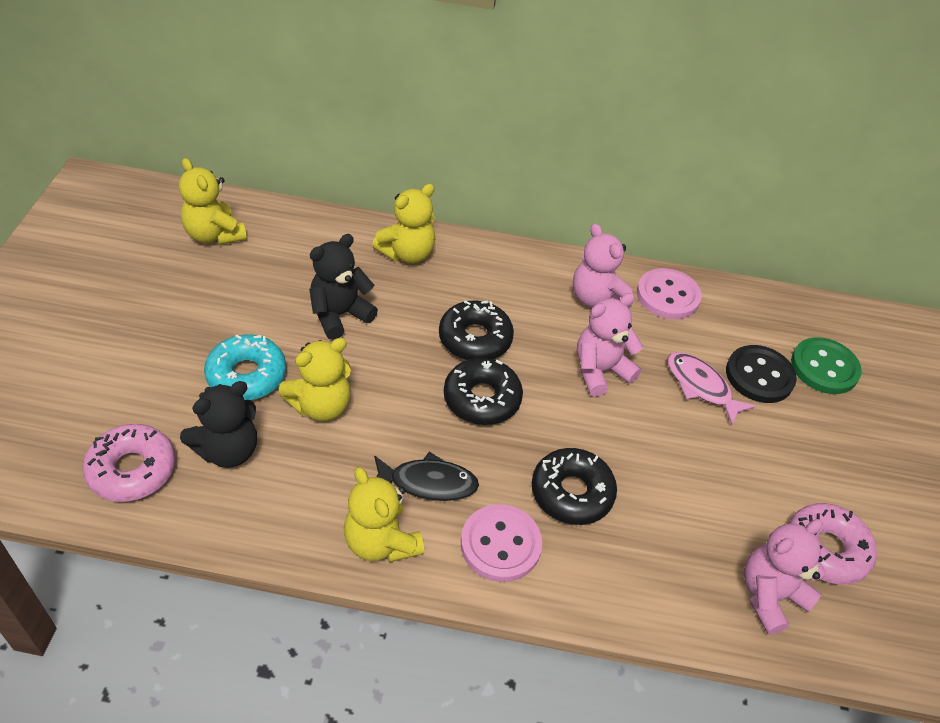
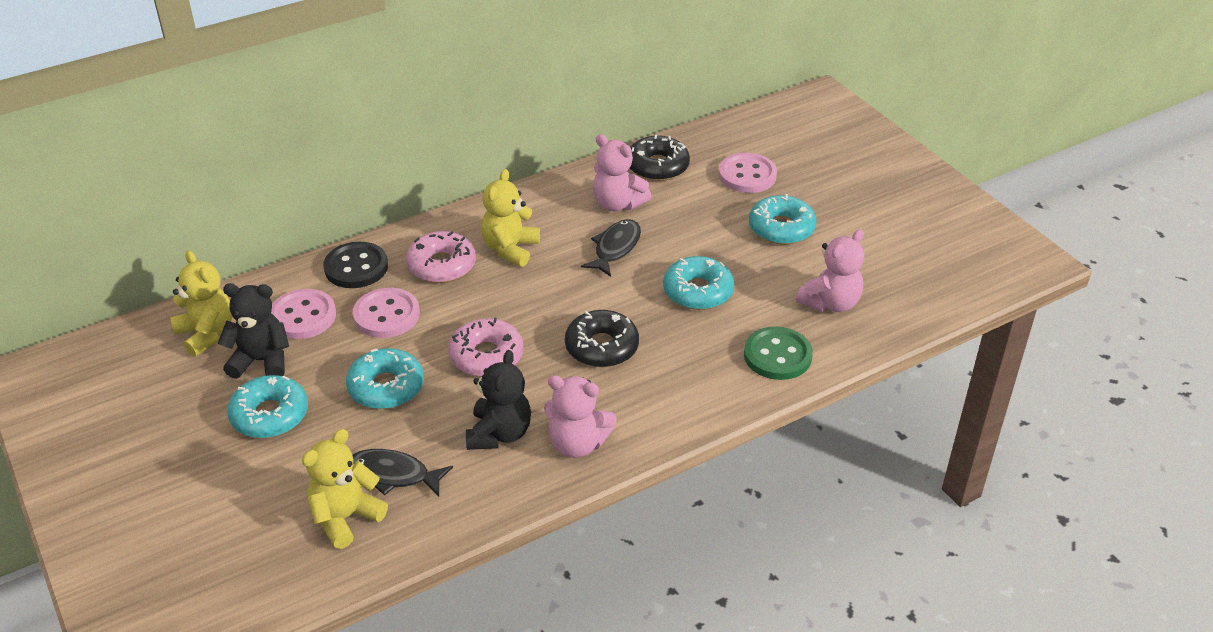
black donut: [439,300,514,360] [444,358,523,425] [532,448,617,525] = 3 -> [565,310,639,367] [630,135,690,181] = 2
black fish: [374,452,479,501] = 1 -> [352,449,453,496] [581,219,641,277] = 2
pink button: [461,504,542,582] [637,268,702,319] = 2 -> [271,289,336,339] [353,288,420,338] [719,153,777,193] = 3
pink fish: [668,352,756,425] = 1 -> none = 0
turquoise donut: [204,334,286,400] = 1 -> [227,375,308,438] [346,348,424,409] [663,256,734,310] [749,194,816,245] = 4
yellow teddy bear: [179,158,247,245] [279,338,351,421] [344,467,424,562] [372,184,435,263] = 4 -> [170,251,233,357] [302,429,388,549] [481,169,540,267] = 3

